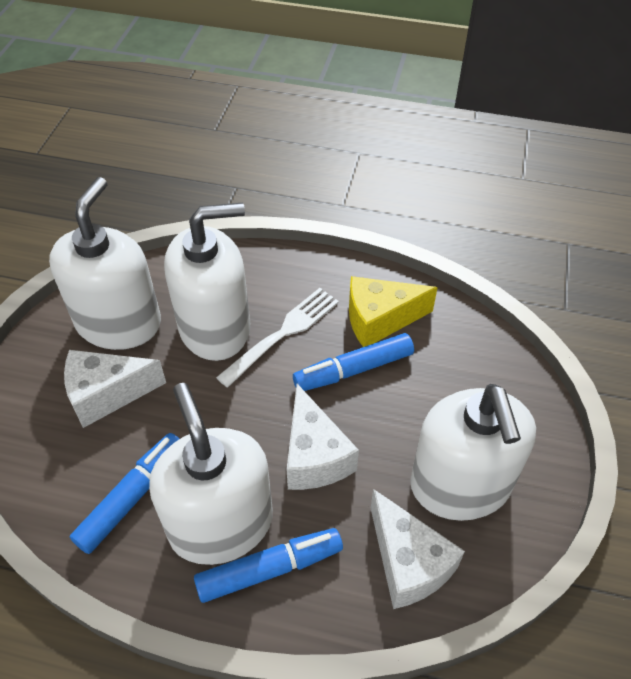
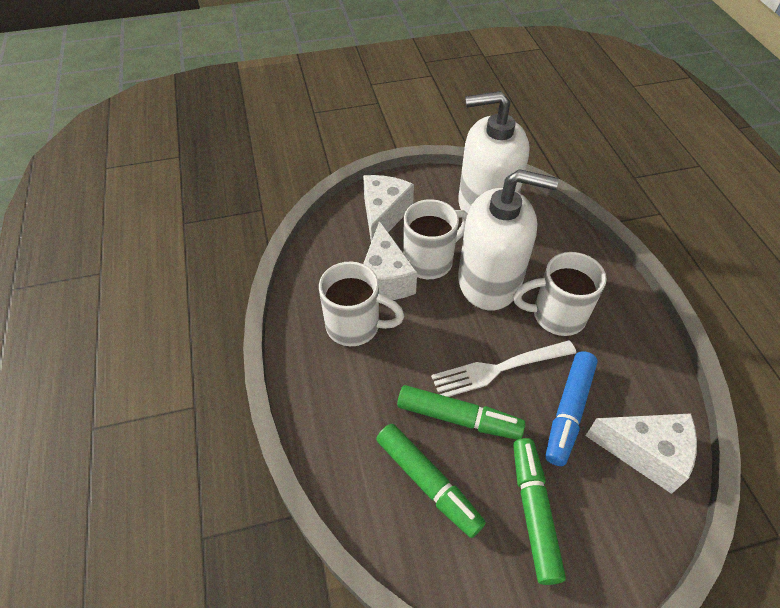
blue marker: [70,433,179,554] [194,528,343,603] [293,333,414,391] = 3 -> [545,351,598,466] = 1
green marker: none = 0 -> [376,424,486,538] [397,385,525,440] [513,438,566,585] = 3
white mug: none = 0 -> [319,262,404,346] [403,199,468,279] [513,252,607,336] = 3
white soap dispenser: [49,177,161,350] [149,383,273,565] [164,203,250,361] [410,384,536,521] = 4 -> [458,169,559,310] [459,91,530,213] = 2
yellow cheese: [349,276,438,347] = 1 -> none = 0

